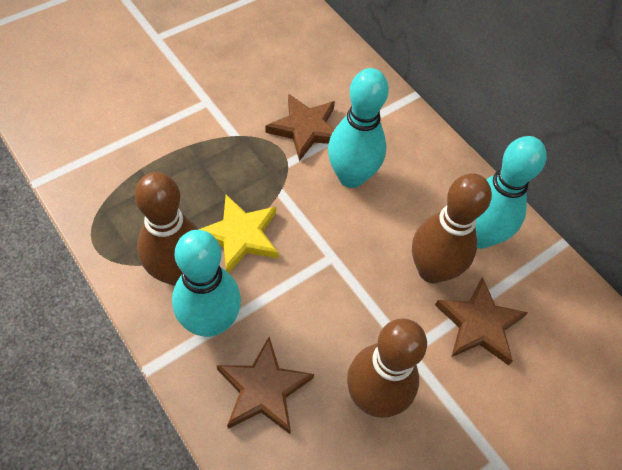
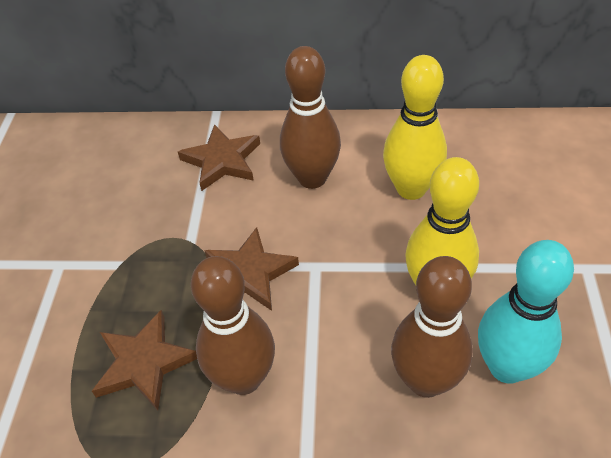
turquoise bowling pin: [172,230,241,337] [328,68,389,188] [475,136,547,249] = 3 -> [478,240,574,384] = 1
yellow bowling pin: none = 0 -> [383,55,447,200] [405,157,479,285] = 2
yellow star: [199,195,279,273] = 1 -> none = 0

